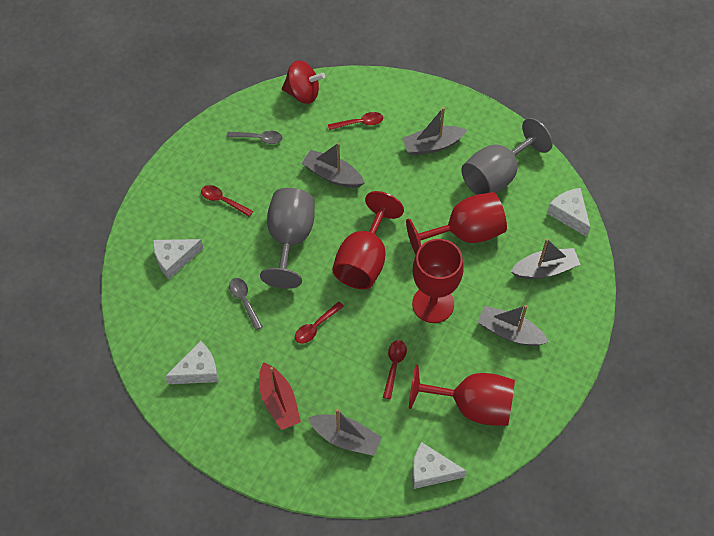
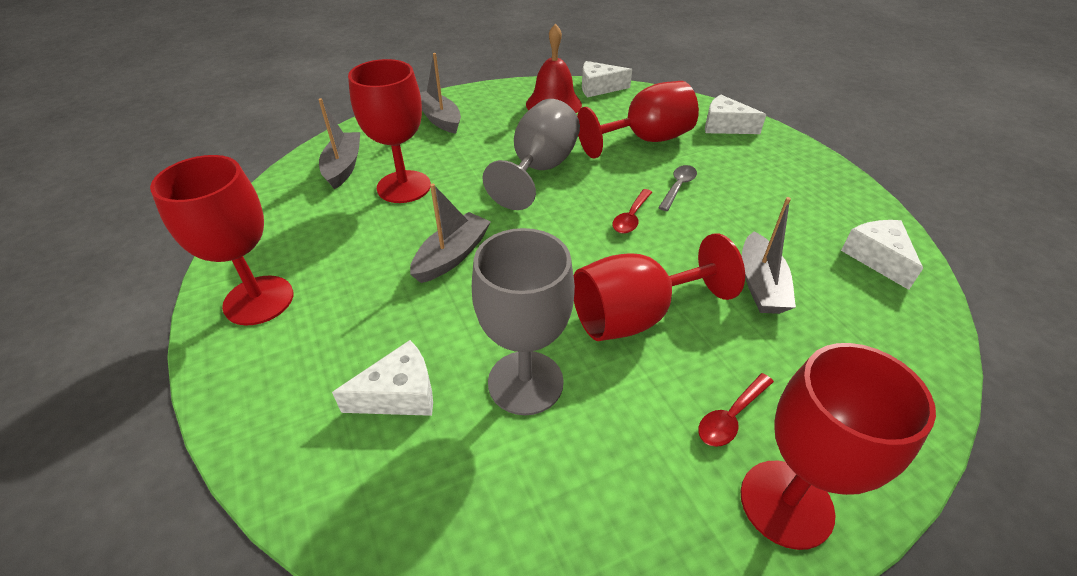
grey boat: [302,143,365,188] [308,409,382,456] [402,107,467,156] [477,305,549,346] [510,238,581,279] = 5 -> [318,98,360,190] [410,184,491,283] [420,53,461,134] [742,197,796,314] = 4
grey spoon: [226,131,283,144] [229,278,263,330] = 2 -> [658,165,697,211] = 1
red bell: none = 0 -> [526,23,582,113] = 1
red boat: [259,362,301,430] = 1 -> none = 0
red goblet: [332,191,404,289] [406,192,507,255] [409,364,515,426] [412,239,463,323] = 4 -> [150,155,293,326] [348,59,431,203] [574,233,745,341] [577,81,699,159] [741,343,936,550] = 5
red spinning top: [282,60,325,104] = 1 -> none = 0
red spoon: [201,185,253,217] [295,301,344,344] [328,112,383,130] [383,340,407,399] = 4 -> [612,189,652,234] [698,373,774,447] = 2

